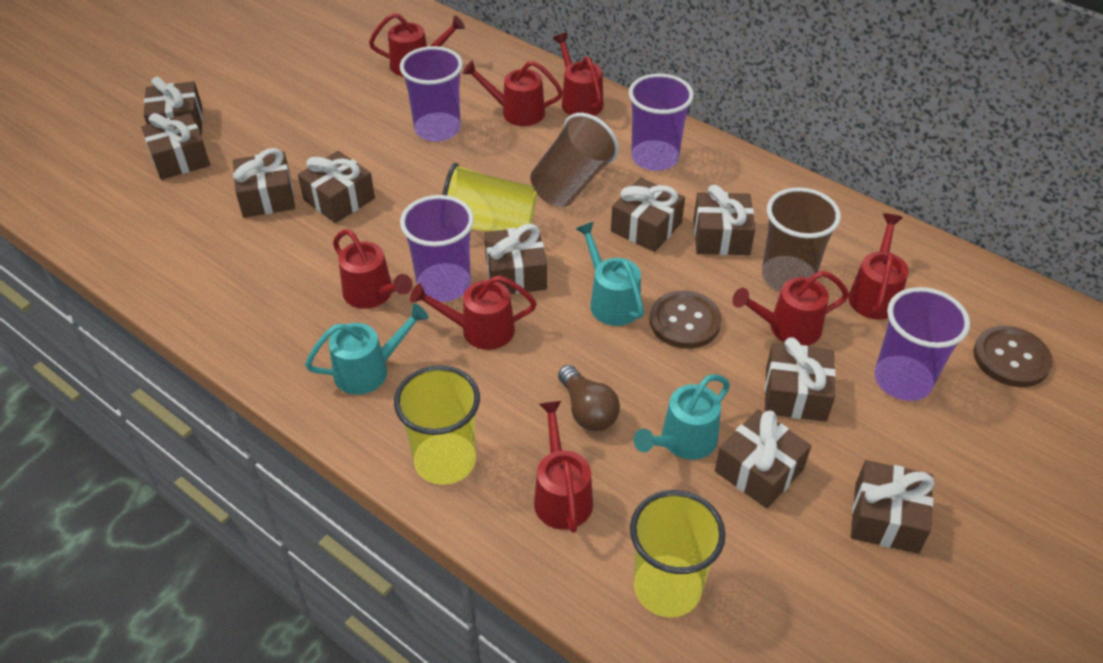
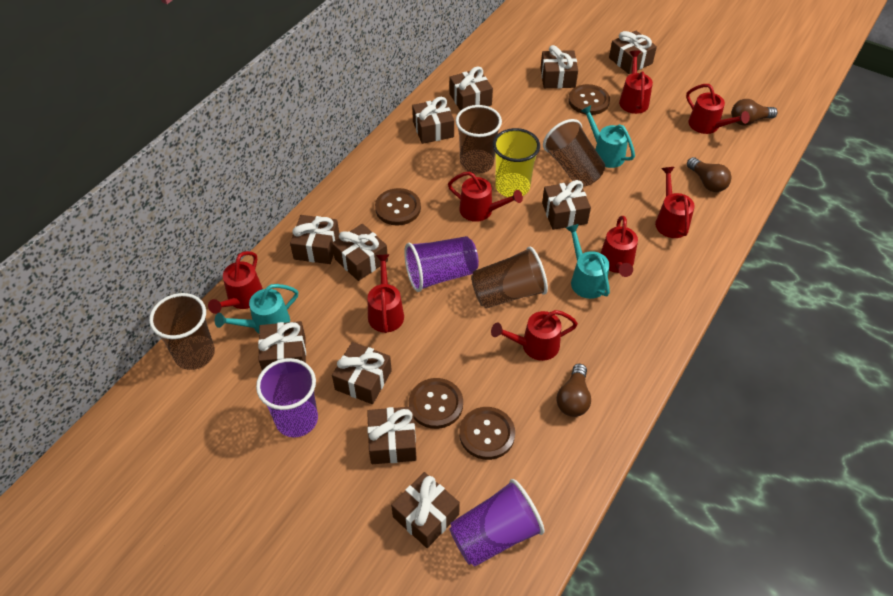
brown button: [649,290,722,349] [973,326,1053,387] = 2 -> [375,188,421,225] [409,378,463,429] [459,407,515,460] [568,84,610,115] = 4
brown cup: [530,113,619,207] [762,187,841,292] = 2 -> [149,293,215,370] [456,105,502,174] [471,247,548,309] [543,119,605,186] = 4
brown gift: [141,113,210,180] [144,77,203,135] [233,148,295,218] [298,151,375,223] [484,224,547,294] [611,178,685,252] [694,185,755,255] [715,410,811,508] [765,337,836,422] [851,460,935,554] = 10 -> [258,321,306,370] [290,215,339,264] [332,224,388,281] [332,342,392,404] [367,406,417,464] [391,472,460,548] [412,97,454,144] [449,66,493,111] [541,45,578,88] [542,180,591,230] [609,31,657,74] = 11
brown light bulb: [558,365,620,431] = 1 -> [556,364,591,417] [687,157,731,192] [732,99,778,126] = 3
purple cup: [400,46,463,141] [400,195,474,302] [628,73,694,171] [874,287,970,401] = 4 -> [256,358,318,437] [404,236,479,292] [449,479,544,567] = 3
yellow cup: [394,365,480,485] [442,163,537,232] [630,490,726,617] = 3 -> [493,128,540,197] = 1

